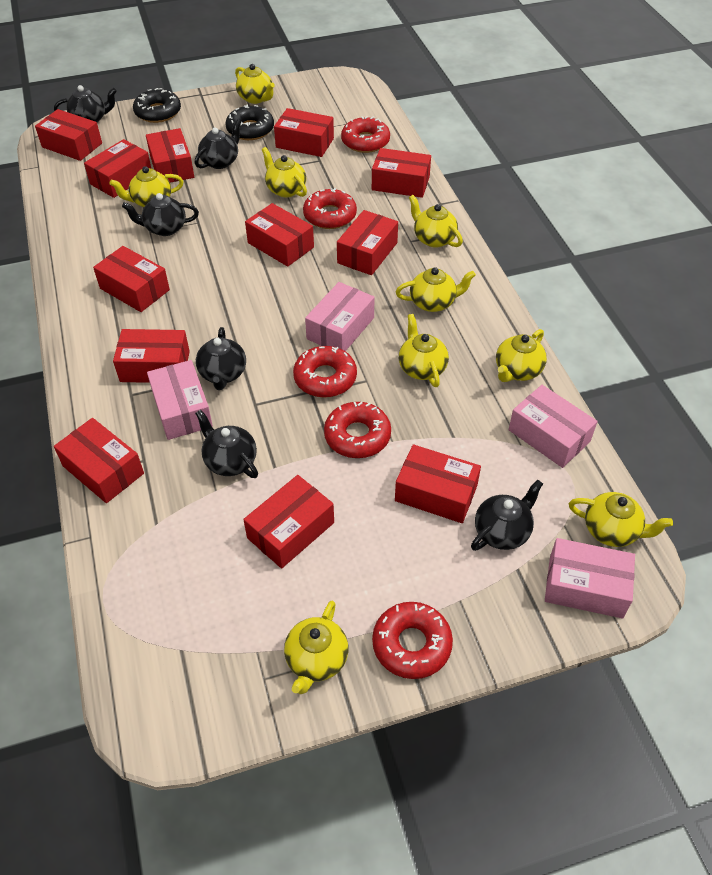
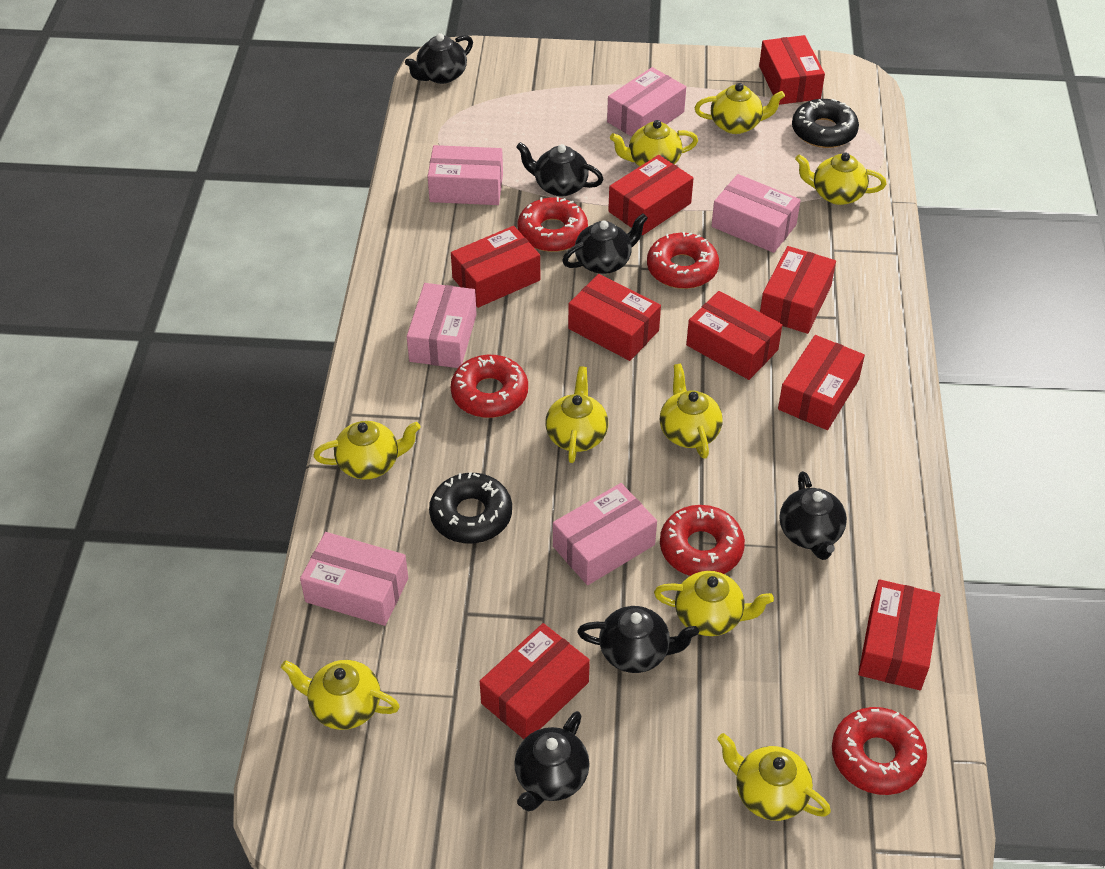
pink box: [147,360,213,440] [305,282,375,351] [509,385,598,468] [545,538,635,618] = 4 -> [300,532,408,626] [407,283,477,368] [427,145,503,205] [553,483,657,585] [607,67,686,137] [711,174,801,253] = 6
red box: [35,109,102,161] [54,418,144,503] [84,139,152,198] [93,246,170,312] [113,329,190,383] [146,128,194,182] [243,475,334,569] [245,203,314,267] [274,108,334,157] [337,210,398,275] [372,148,431,198] [395,444,481,523] = 12 -> [451,226,540,308] [480,623,590,739] [568,274,661,361] [608,155,694,235] [686,291,782,380] [759,35,825,105] [760,246,836,334] [778,335,865,430] [858,579,940,690] = 9

